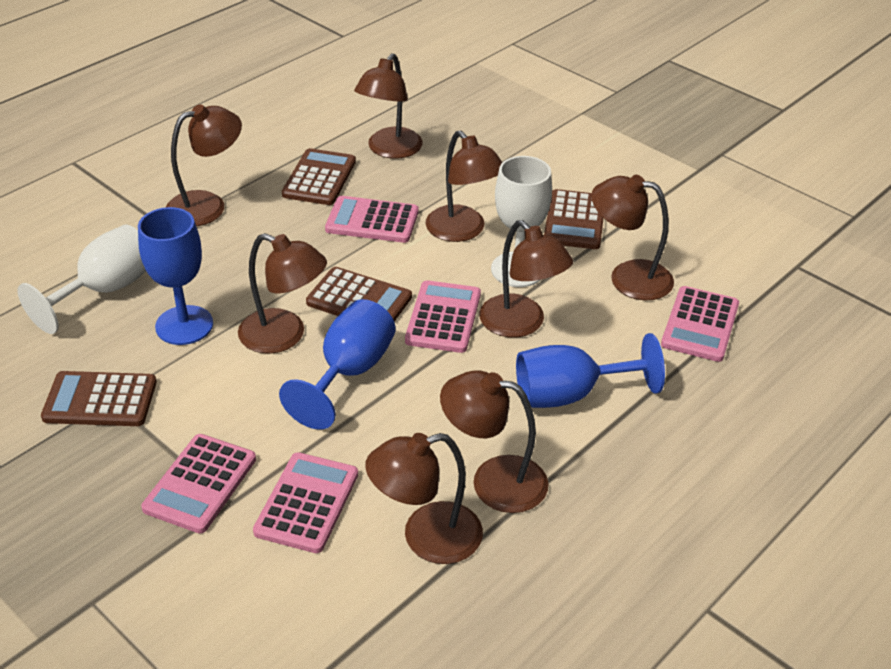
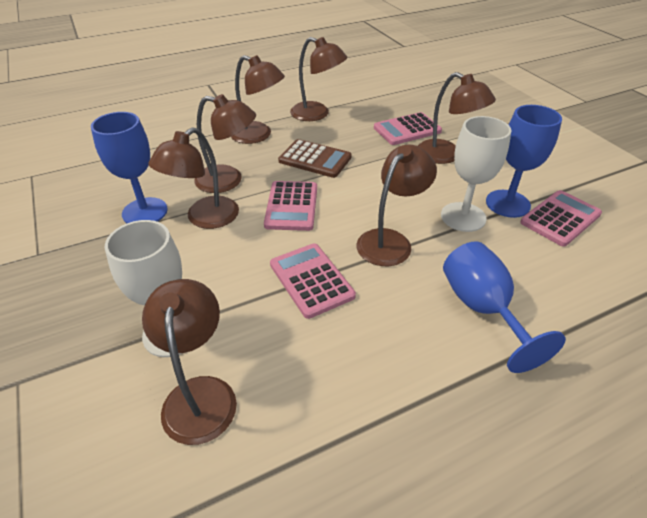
brown calculator: [41,371,157,426] [282,148,356,205] [306,267,412,322] [544,189,604,249] = 4 -> [278,139,352,178] = 1
brown lamp: [166,104,242,226] [238,233,327,354] [354,53,423,159] [365,433,483,564] [426,131,502,242] [440,370,549,513] [479,220,573,337] [591,175,674,300] = 8 -> [142,279,237,445] [148,127,239,229] [195,94,256,193] [231,55,285,144] [290,37,348,121] [356,144,437,266] [418,72,496,164] = 7
pink calculator: [141,434,256,533] [253,452,358,553] [325,196,419,243] [405,280,481,353] [661,286,739,362] = 5 -> [264,181,317,231] [270,243,356,319] [374,112,442,145] [520,190,602,247] = 4

